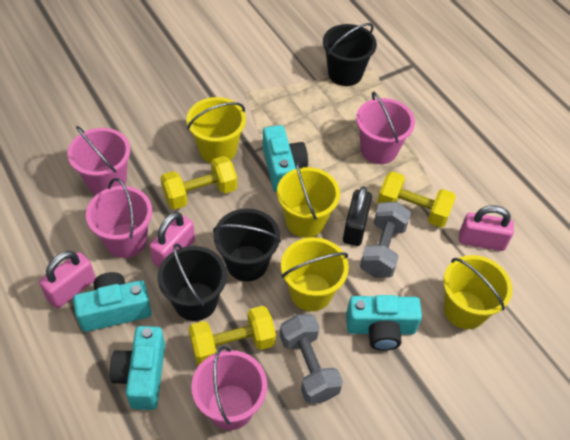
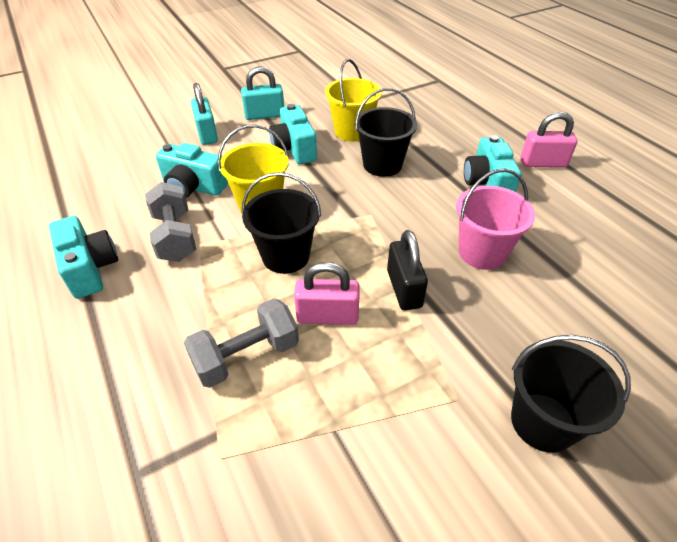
pink bucket: [67,126,130,195] [86,178,152,258] [191,346,267,430] [356,92,415,164] = 4 -> [456,169,535,270] = 1
pink padlock: [39,251,96,308] [149,212,195,267] [459,205,514,251] = 3 -> [294,262,359,325] [521,112,578,168] = 2
turquoise padlock: none = 0 -> [191,83,218,145] [241,66,284,120] = 2
yellow bucket: [186,97,246,163] [277,161,340,238] [281,237,349,311] [443,255,512,329] = 4 -> [218,124,289,213] [325,59,382,142] = 2
yellow dumbbell: [160,156,237,210] [188,306,276,365] [377,171,456,228] = 3 -> none = 0

